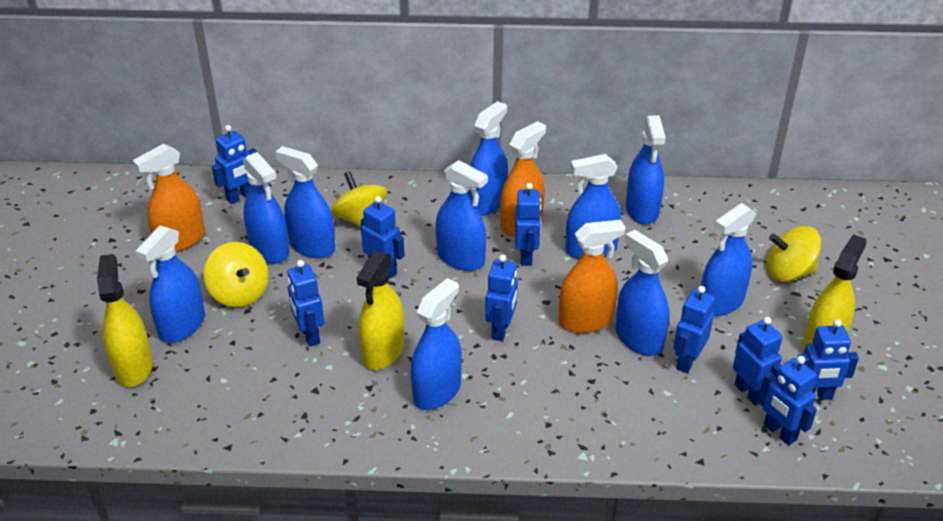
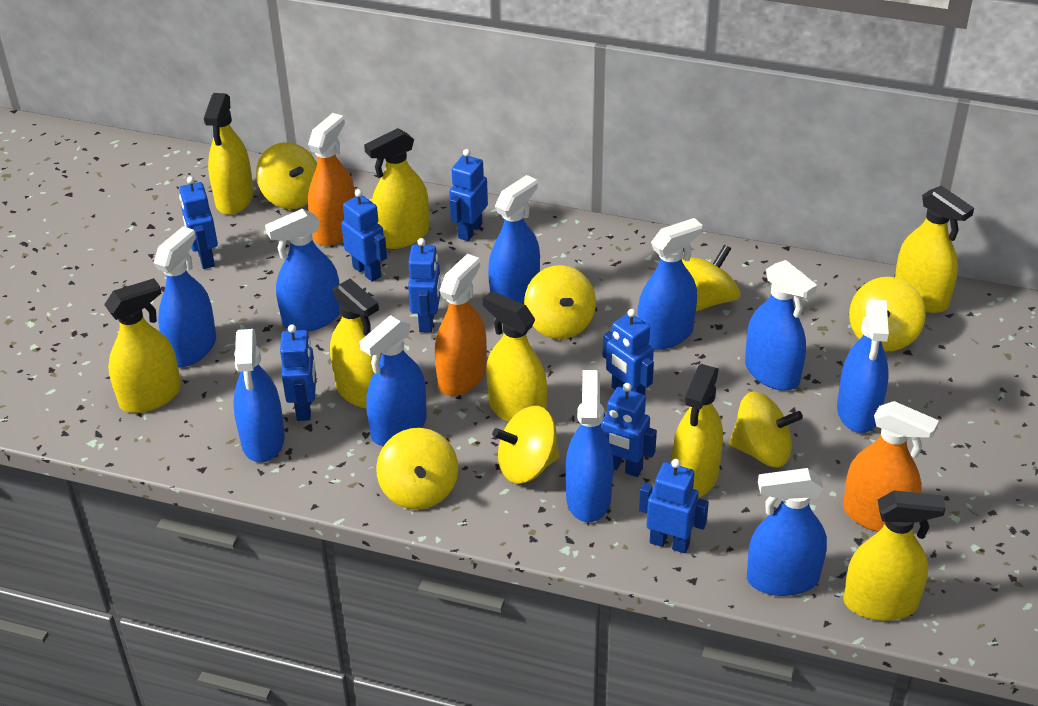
blue robot: [212,125,257,204] [287,260,324,347] [361,196,405,279] [485,255,518,341] [515,183,541,266] [673,286,715,373] [733,317,782,405] [759,356,817,445] [798,319,859,400] = 9 -> [179,176,218,269] [280,324,316,421] [341,189,387,282] [408,238,441,333] [449,149,488,241] [600,383,657,477] [602,309,654,395] [639,459,709,553] = 8
yellow spinning top: [204,242,269,307] [331,171,387,227] [767,226,821,282] = 3 -> [256,142,317,209] [376,428,458,510] [492,406,560,484] [524,265,596,339] [681,244,741,311] [729,392,803,467] [849,277,926,352] = 7
yellow spray bottle: [97,254,153,387] [357,251,404,370] [802,234,867,352] = 3 -> [104,278,181,413] [204,93,254,215] [330,279,381,408] [364,128,429,249] [483,291,547,422] [672,364,723,498] [843,490,946,621] [895,186,974,313] = 8

